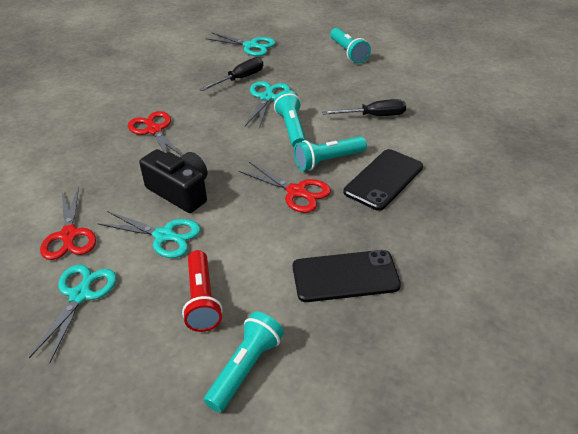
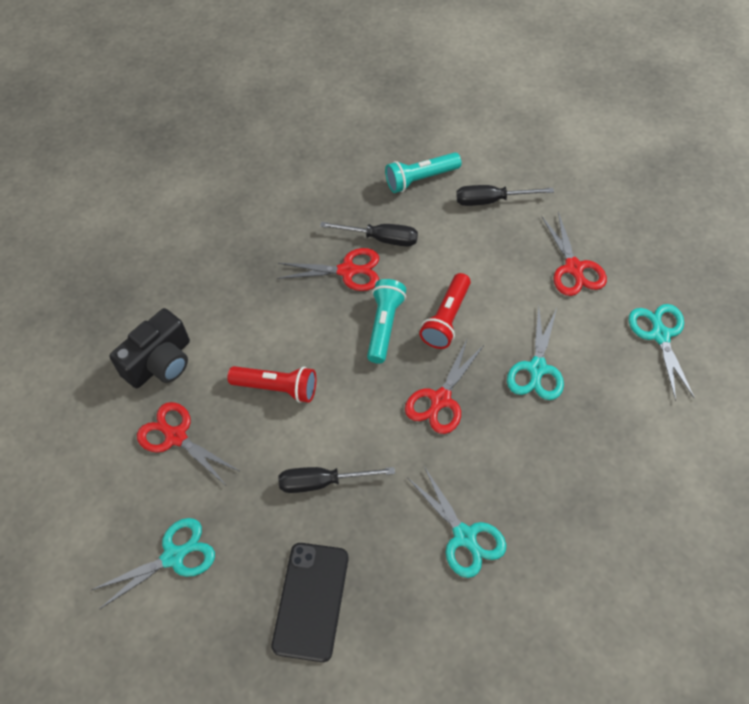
black phone: [293,250,401,302] [344,149,423,211] = 2 -> [272,543,349,662] = 1
black screwdriver: [199,57,263,91] [322,99,406,116] = 2 -> [278,467,395,493] [320,222,418,246] [456,185,554,206] = 3
red flashlight: [182,250,223,332] = 1 -> [227,366,316,403] [419,273,471,349] = 2
red scissors: [40,186,96,260] [128,111,182,156] [239,162,331,213] = 3 -> [137,402,239,484] [277,248,379,291] [405,337,485,434] [541,212,607,296] = 4
turquoise flashlight: [204,312,284,412] [274,90,306,147] [294,136,367,171] [330,28,371,63] = 4 -> [367,279,406,364] [385,152,462,193] = 2

